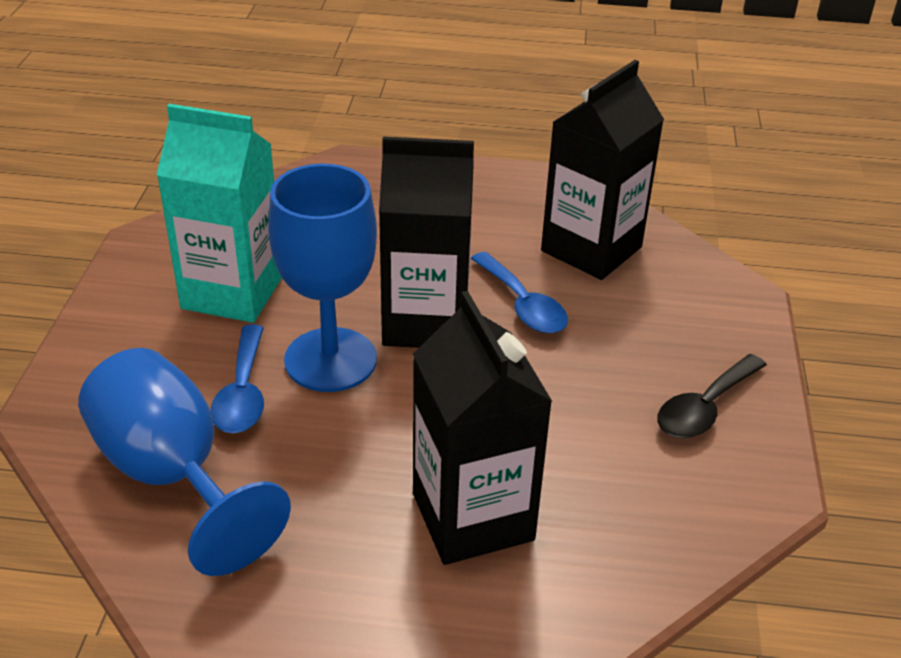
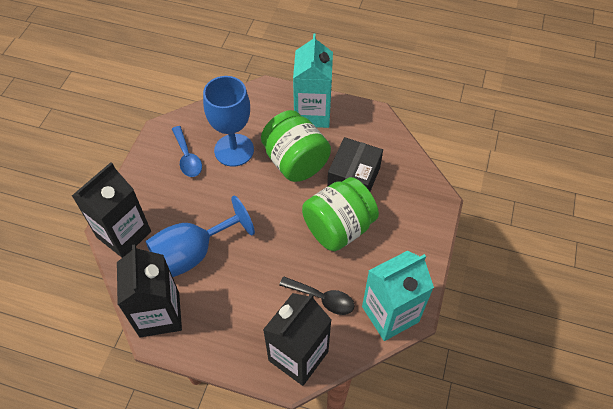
black box: none = 0 -> [327,137,383,191] = 1
blue spoon: [211,325,264,433] [471,252,568,333] = 2 -> [172,126,202,177] = 1
green jar: none = 0 -> [261,110,331,182] [302,177,379,251] = 2
turquoise carton: [157,104,282,323] = 1 -> [293,33,333,128] [362,250,434,341] = 2

